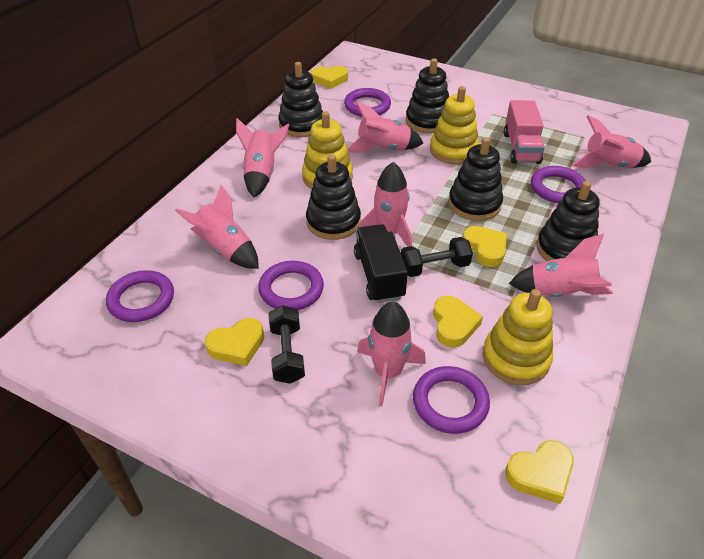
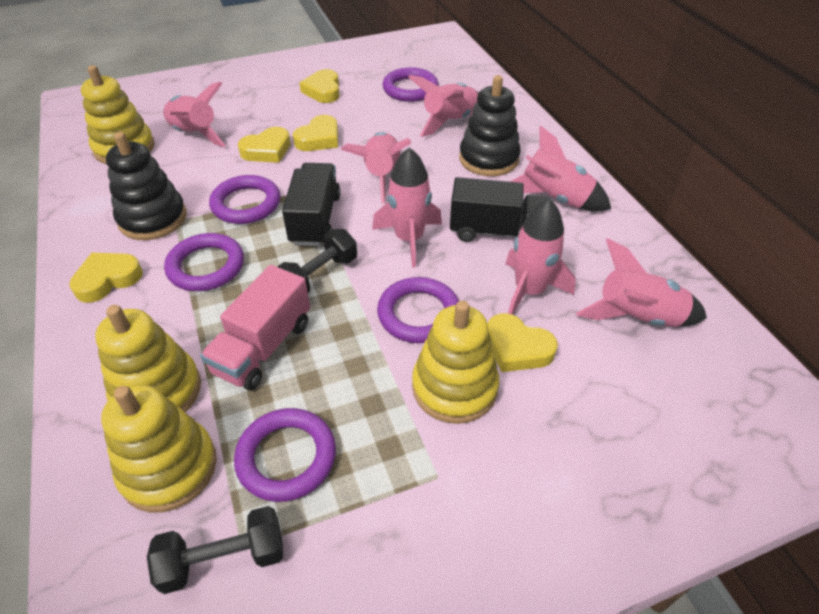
black stacking toy: [278,62,323,137] [306,154,361,240] [406,58,449,133] [448,137,503,221] [537,181,600,261] = 5 -> [106,132,187,240] [459,75,521,176] = 2
black truck: [354,224,408,303] = 1 -> [282,163,341,246] [450,177,552,242] = 2
yellow stacking toy: [302,111,353,189] [430,86,479,165] [483,289,553,385] = 3 -> [81,65,155,164] [95,305,201,412] [101,385,217,512] [412,301,499,424] = 4

